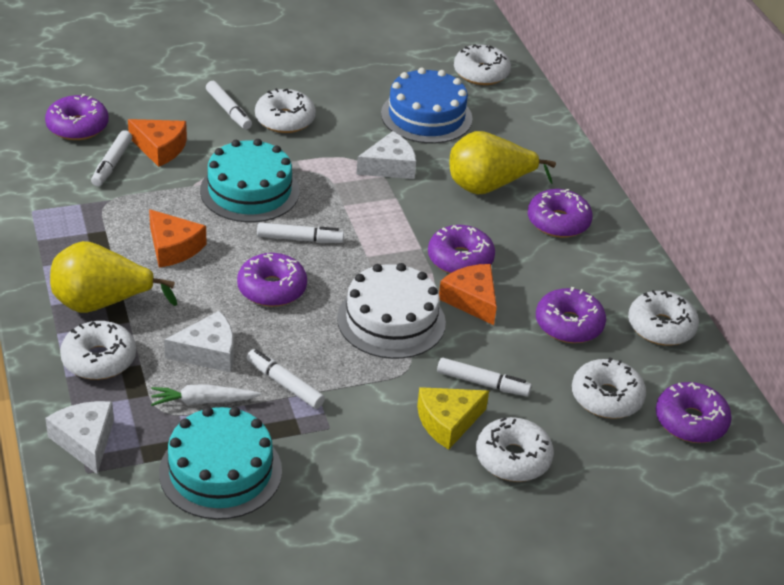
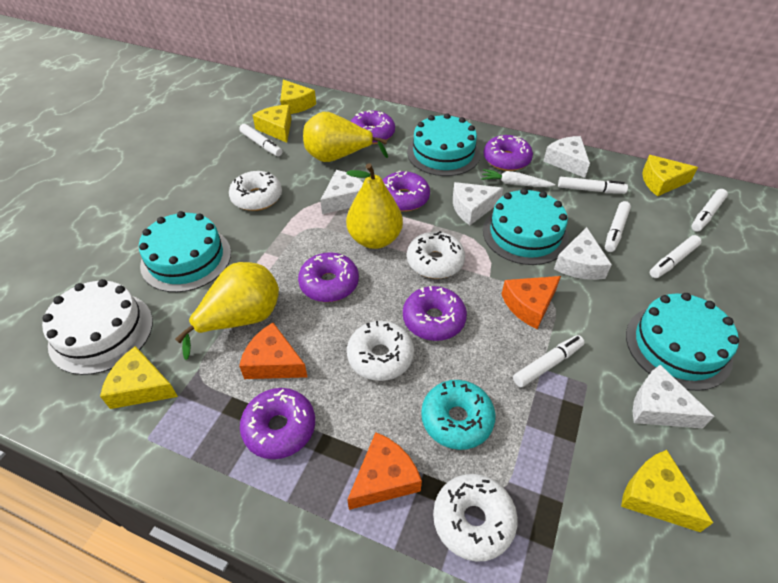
blue cake: [381,67,472,143] = 1 -> none = 0
turquoise cake: [159,407,282,520] [200,139,299,222] = 2 -> [139,211,231,292] [407,113,480,176] [483,188,569,265] [626,293,739,391] = 4
turquoise donut: none = 0 -> [421,380,496,450] = 1
white cheese: [45,401,114,474] [164,311,233,372] [356,131,416,179] = 3 -> [320,170,363,214] [453,182,503,225] [544,136,590,178] [554,227,612,280] [633,365,714,428] = 5
white donut: [60,321,136,380] [255,88,316,133] [454,44,511,85] [476,417,554,482] [572,357,646,419] [628,290,699,346] = 6 -> [229,171,282,211] [347,321,414,381] [407,231,465,279] [433,474,518,562] = 4
white marker: [91,130,132,186] [206,81,252,130] [247,349,325,409] [257,223,344,243] [437,357,532,396] = 5 -> [239,124,283,157] [513,335,584,387] [558,177,628,194] [605,201,631,252] [650,235,702,278] [691,189,728,232] = 6
yellow cheese: [417,387,489,450] = 1 -> [100,346,178,409] [252,105,291,143] [280,80,316,114] [621,450,713,532] [642,155,698,196] = 5
yellow pear: [50,241,177,313] [450,131,556,194] = 2 -> [175,262,279,360] [303,112,388,162] [346,163,403,249] = 3

